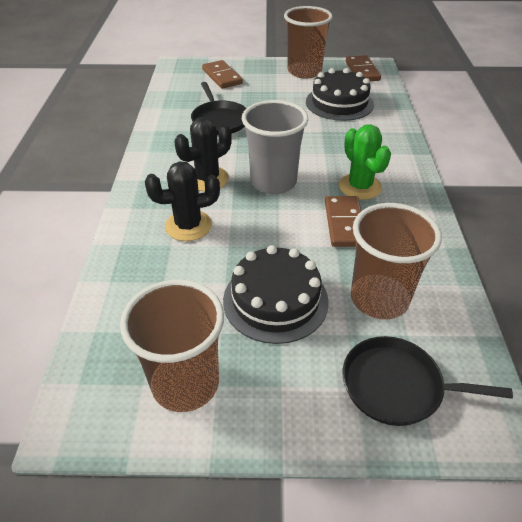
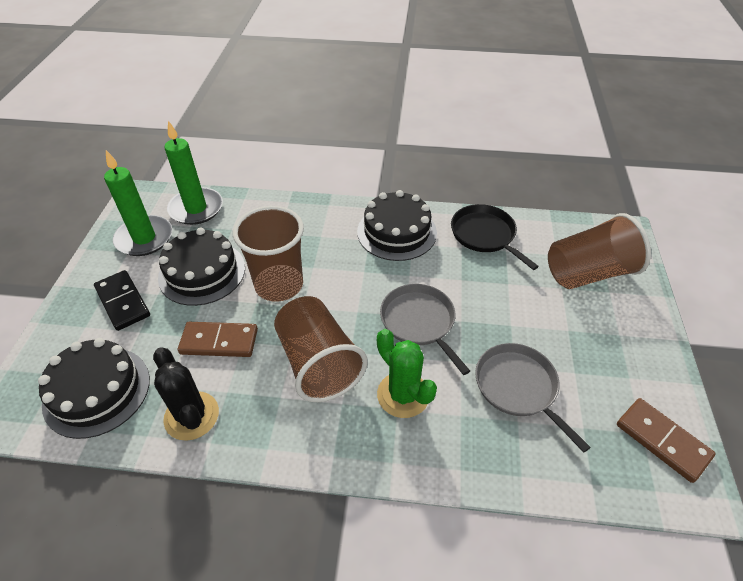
black cactus: [145,161,220,241] [174,117,232,192] = 2 -> [153,348,219,441] = 1
black cake: [223,245,329,344] [306,68,374,121] = 2 -> [38,338,150,439] [158,228,245,306] [357,190,437,261] = 3
black domino: none = 0 -> [94,270,150,331] = 1
black pan: [191,82,247,135] [343,336,513,426] = 2 -> [451,204,539,270] = 1
brown domino: [202,60,243,89] [325,196,361,247] [346,55,381,81] = 3 -> [178,322,258,357] [617,398,716,483] = 2
green candle: none = 0 -> [104,150,172,256] [164,121,223,225] = 2
grey cup: [242,100,308,194] = 1 -> none = 0
grey pan: none = 0 -> [380,284,470,375] [475,343,591,453] = 2

